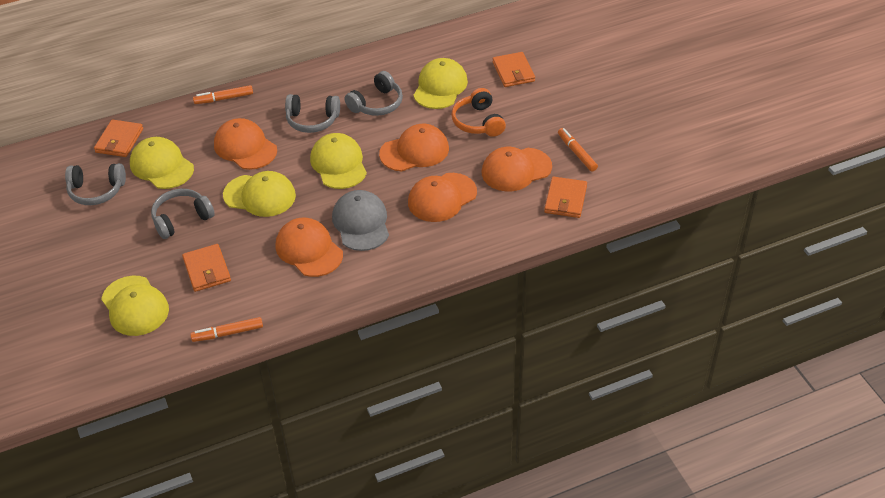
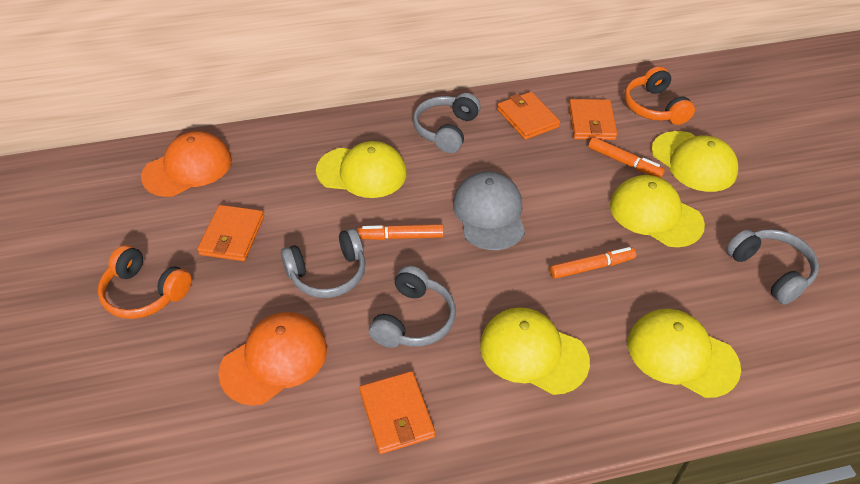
orange cap: [214,118,277,170] [276,217,343,277] [379,124,449,172] [408,173,477,222] [482,147,552,191] = 5 -> [141,131,232,197] [218,312,327,405] = 2
orange headphones: [451,88,506,137] = 1 -> [98,245,192,319] [624,66,695,125] = 2

